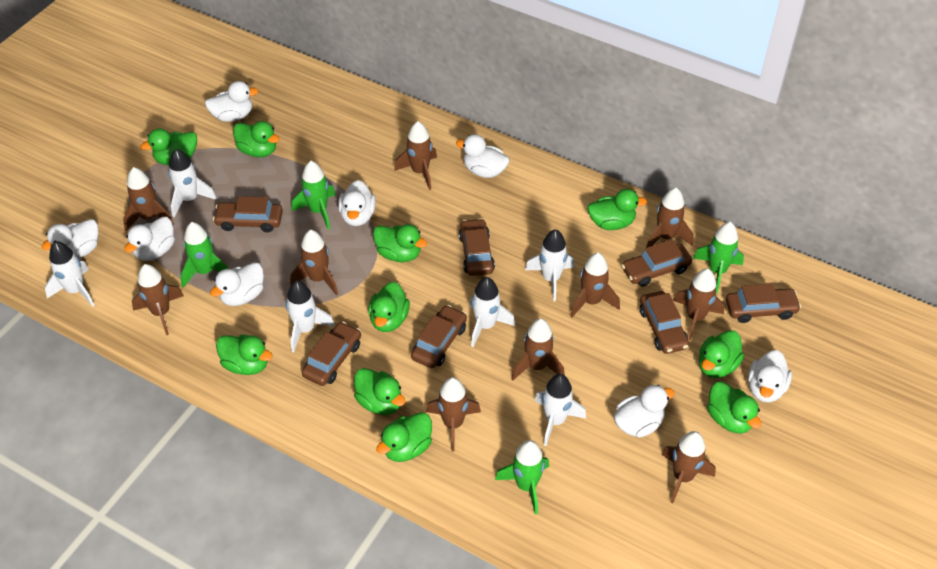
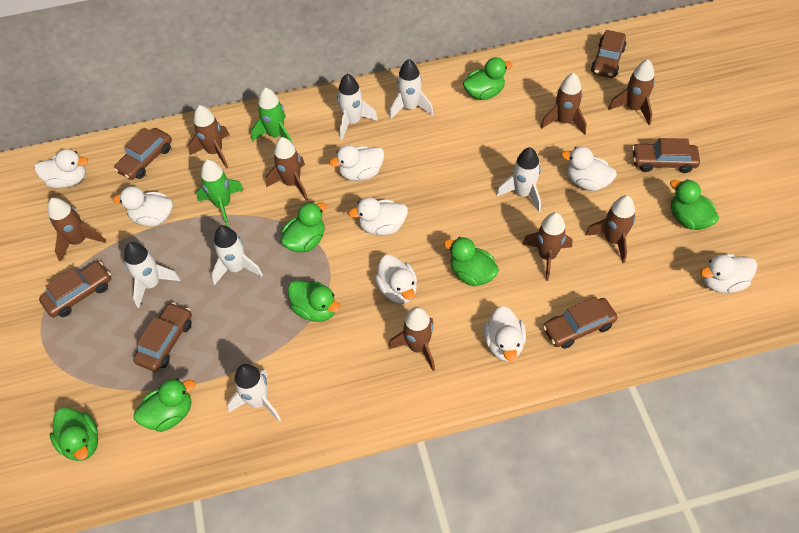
brown car: [213,196,283,232] [302,322,361,386] [411,305,467,368] [459,218,495,276] [622,239,692,287] [640,291,689,354] [726,284,801,323] = 7 -> [39,261,111,317] [114,128,172,180] [133,302,192,372] [543,297,618,349] [591,30,626,78] [632,138,700,173] = 6
brown rocket: [123,167,174,231] [132,264,184,335] [290,230,338,296] [394,121,437,190] [426,377,481,452] [511,319,565,381] [570,253,620,317] [646,188,693,248] [661,431,716,504] [673,269,725,340] = 10 -> [48,198,106,262] [188,105,229,169] [266,137,308,200] [388,307,435,371] [522,212,572,281] [540,73,587,135] [585,195,636,263] [608,59,655,125] = 8
green duck: [141,129,197,165] [216,334,273,375] [233,121,279,157] [354,368,405,415] [368,282,410,332] [373,224,427,262] [376,412,432,462] [587,189,647,230] [699,330,744,378] [707,382,761,434] = 10 -> [50,407,98,461] [134,378,195,432] [281,202,327,252] [288,280,340,322] [444,237,499,287] [463,57,513,100] [670,179,719,230] = 7
green rocket: [180,222,229,288] [292,161,336,230] [495,440,549,515] [693,222,744,293] = 4 -> [196,160,244,226] [251,88,293,144] = 2

